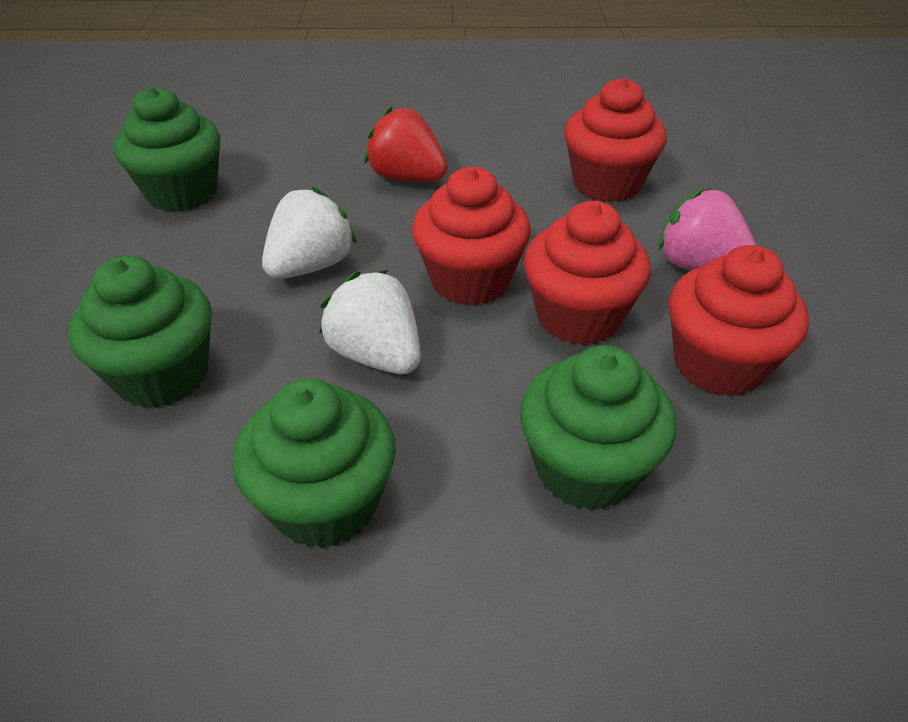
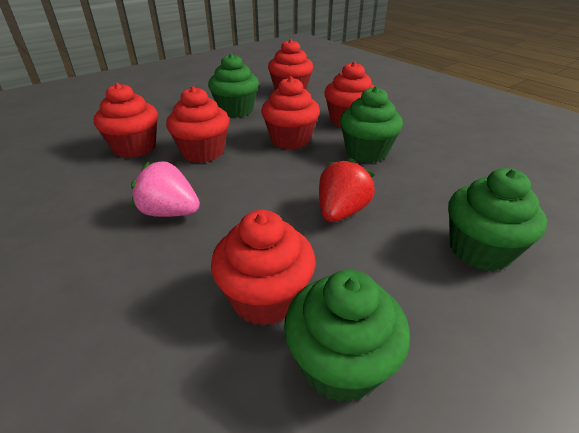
red cupcake: [412,167,531,306] [524,201,651,345] [564,78,667,202] [669,245,809,396] = 4 -> [94,83,158,158] [166,86,229,163] [211,210,316,326] [261,76,320,149] [268,39,313,90] [324,61,374,127] = 6
white strawberry: [262,187,357,279] [319,270,420,374] = 2 -> none = 0

